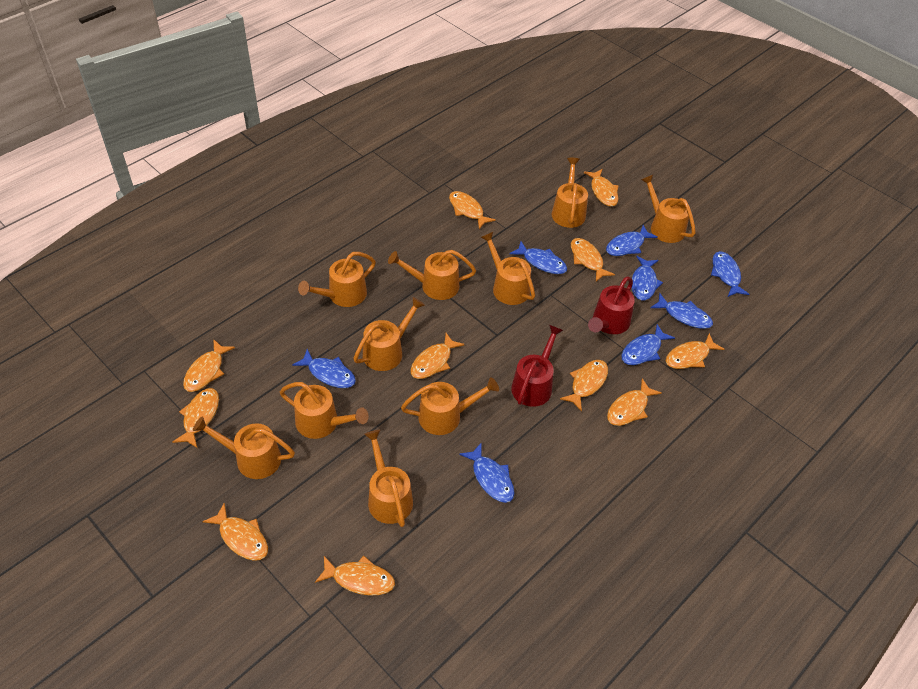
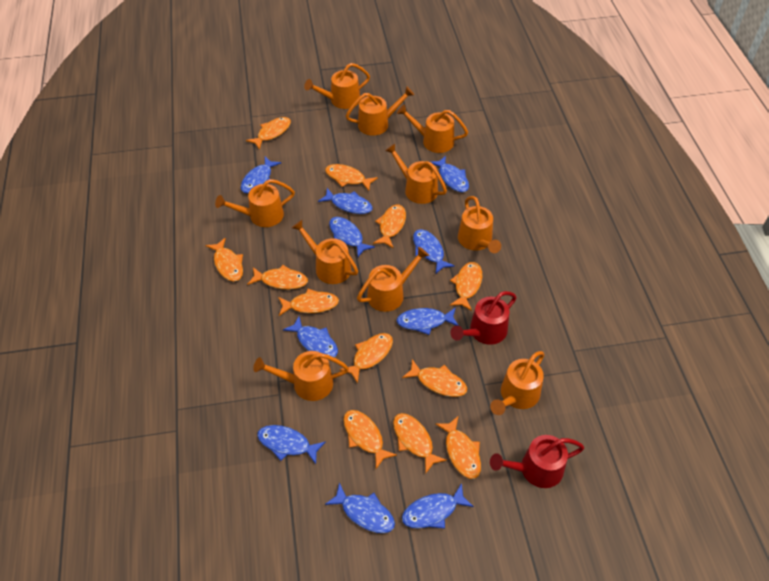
blue fish: [292,349,356,388] [459,442,514,503] [509,241,567,274] [606,225,658,256] [621,324,675,365] [631,256,663,301] [650,293,713,329] [711,251,749,297] = 8 -> [241,157,281,193] [257,425,326,464] [283,316,338,357] [318,188,373,214] [325,482,395,533] [329,217,375,257] [396,307,459,335] [402,483,474,529] [413,229,455,274] [431,155,469,192] = 10
orange fish: [172,388,219,448] [183,339,235,392] [203,503,268,561] [315,556,395,595] [410,333,465,379] [449,191,496,229] [560,360,608,412] [571,238,615,282] [584,169,619,206] [607,379,662,426] [666,333,725,369] = 11 -> [205,238,243,282] [246,117,291,150] [248,265,308,290] [278,289,339,316] [325,164,378,191] [339,333,393,384] [343,410,397,469] [373,205,406,249] [393,413,447,473] [402,359,467,397] [435,417,481,479] [450,262,482,311] = 12

